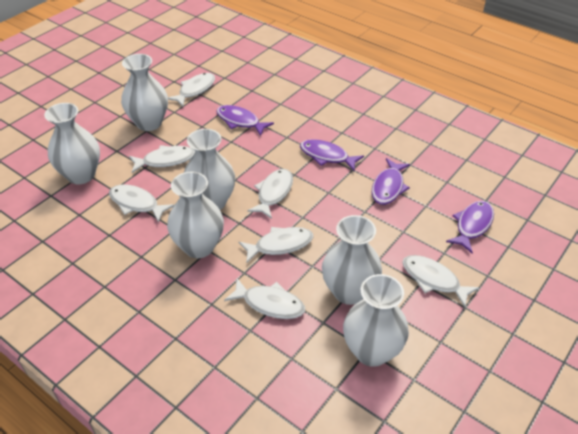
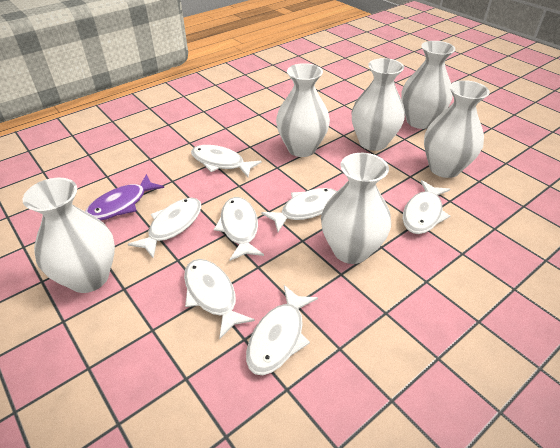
purple fish: [216,105,274,136] [300,139,364,171] [372,158,410,205] [446,201,494,253] = 4 -> [85,174,164,220] = 1

